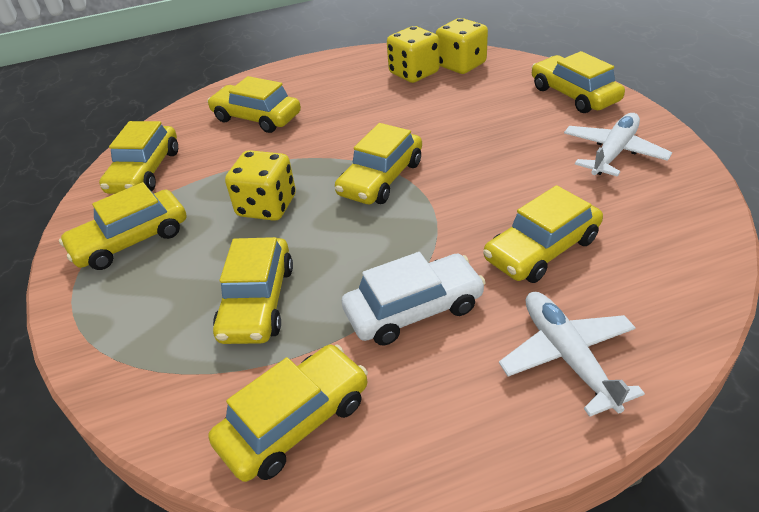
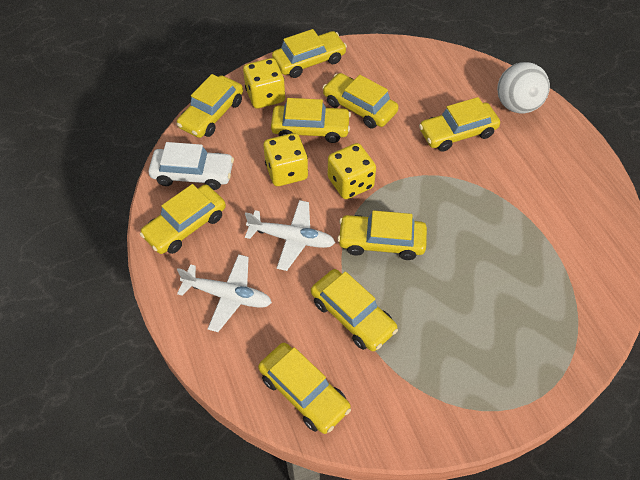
white ball: none = 0 -> [497,62,550,113] = 1
yellow car: [59,182,186,270] [99,121,178,194] [207,76,301,133] [208,344,368,482] [213,237,293,344] [335,123,422,204] [483,185,603,283] [532,51,625,113] = 8 -> [140,184,226,254] [177,74,243,138] [258,343,351,434] [271,98,351,143] [272,29,347,78] [311,269,398,351] [323,73,398,128] [337,210,427,260] [419,97,500,152] = 9

